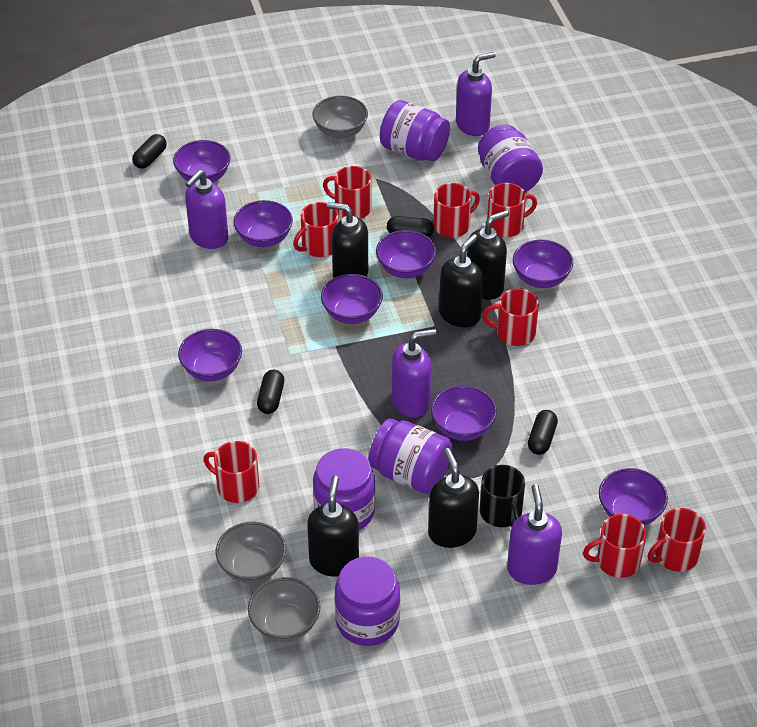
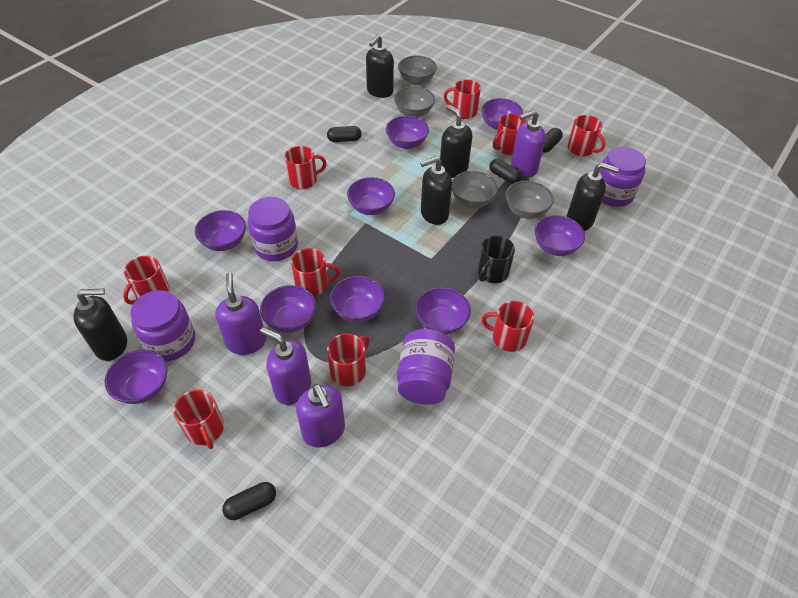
grey bowl: [216,522,286,583] [248,577,321,642] [312,96,368,139] = 3 -> [394,86,435,117] [398,55,437,85] [452,171,498,208] [506,181,554,219] = 4
purple bowl: [173,140,230,183] [178,329,242,381] [233,200,293,247] [321,274,383,324] [376,230,436,278] [431,385,497,441] [513,240,573,288] [599,468,668,526] = 8 -> [105,350,168,404] [195,210,246,251] [260,285,316,333] [330,276,385,323] [347,177,395,215] [386,116,429,149] [415,287,471,335] [481,98,523,130] [535,215,585,256] = 9
purple jar: [313,448,375,530] [335,557,400,646] [369,419,453,494] [380,100,450,162] [478,125,543,192] = 5 -> [131,290,195,361] [248,197,298,261] [397,329,455,405] [599,146,646,207] = 4
red mug: [203,441,259,503] [293,202,339,257] [323,166,371,219] [433,183,480,237] [482,288,539,346] [487,183,537,237] [583,514,646,578] [648,508,706,572] = 8 -> [123,256,170,305] [173,389,224,449] [285,146,326,189] [291,248,340,296] [327,333,369,386] [444,79,481,119] [482,301,534,352] [493,113,527,155] [568,115,605,156] = 9

